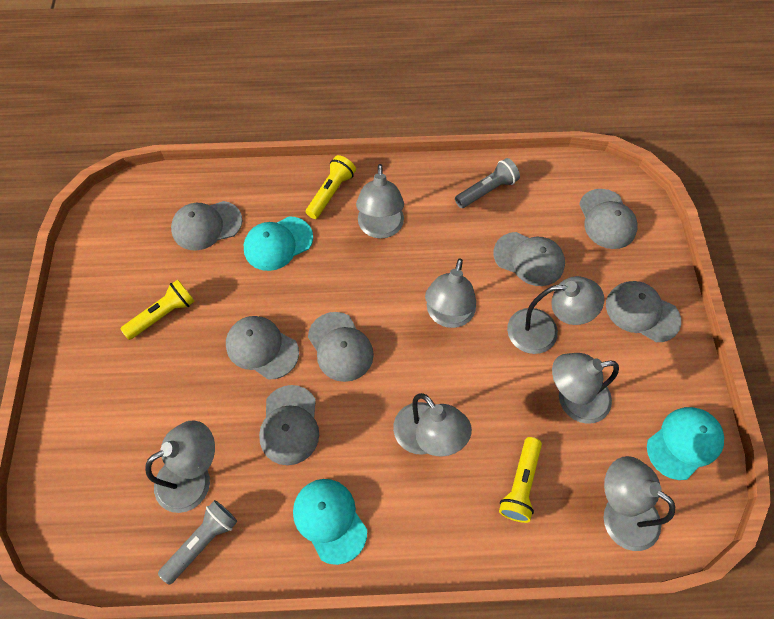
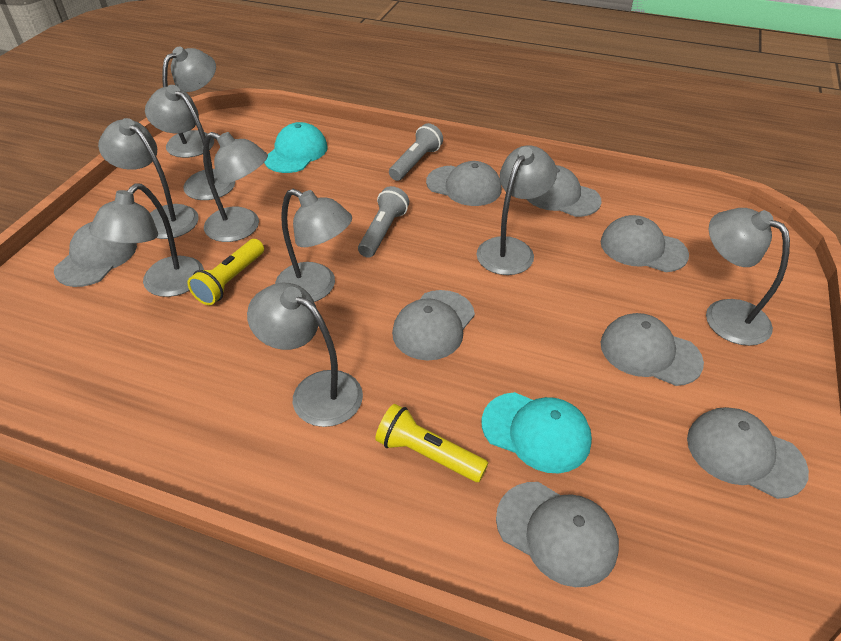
grey cap: [171,201,242,251] [226,316,299,380] [259,385,319,465] [308,312,374,382] [493,232,565,286] [579,189,638,249] [606,281,681,342] = 7 -> [54,222,137,287] [392,290,475,360] [426,161,502,206] [496,482,619,587] [527,165,601,217] [600,313,704,386] [601,215,689,272] [687,407,809,499] = 8
grey lamp: [145,421,215,513] [356,164,404,239] [393,393,472,456] [425,258,476,328] [507,276,604,354] [552,353,619,424] [604,456,675,551] = 7 -> [90,184,204,297] [98,118,199,239] [145,85,235,200] [162,46,216,158] [203,132,268,242] [247,283,363,427] [275,189,352,302] [476,145,557,275] [706,208,790,346] = 9
turquoise cap: [244,216,313,271] [293,479,367,565] [647,407,724,480] = 3 -> [264,122,328,173] [482,392,592,473] = 2
yellow flashlight: [120,280,195,340] [306,155,356,219] [499,437,542,523] = 3 -> [188,239,264,305] [375,404,488,482] = 2

